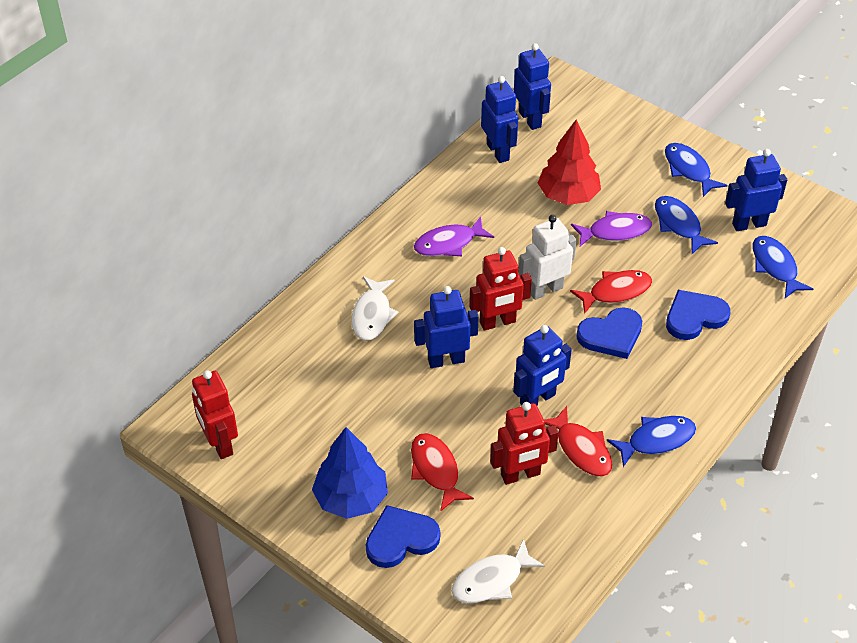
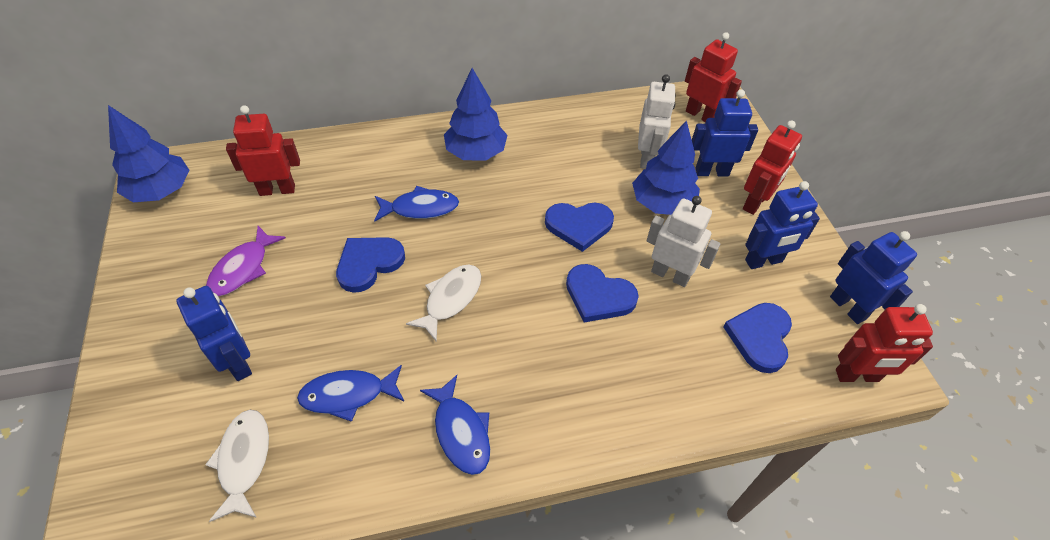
blue fish: [607,416,696,467] [655,196,718,254] [665,143,728,197] [753,236,813,298] = 4 -> [297,365,404,422] [374,186,459,222] [420,375,490,475] = 3
blue heart: [366,505,440,568] [576,307,642,359] [666,290,730,340] = 3 -> [336,237,405,293] [545,203,614,252] [566,264,639,322] [723,303,792,373] = 4
blue robot: [414,286,479,368] [481,76,518,163] [513,325,572,406] [514,43,551,130] [725,149,787,231] = 5 -> [176,286,252,381] [692,89,758,176] [745,181,820,269] [830,231,917,324] = 4
blue tree: [312,427,388,519] = 1 -> [108,105,190,202] [444,68,508,160] [632,121,700,215] = 3
purple fish: [414,216,494,256] [571,211,652,246] = 2 -> [206,226,286,296] = 1
red fish: [411,433,474,512] [544,406,613,477] [570,270,652,314] = 3 -> none = 0
red robot: [192,370,238,459] [469,247,532,331] [490,402,559,485] = 3 -> [226,105,300,196] [685,32,742,122] [743,120,802,215] [836,304,933,382] = 4
red tree: [538,119,601,205] = 1 -> none = 0
white robot: [518,215,577,300] = 1 -> [638,74,676,169] [647,196,721,287] = 2

